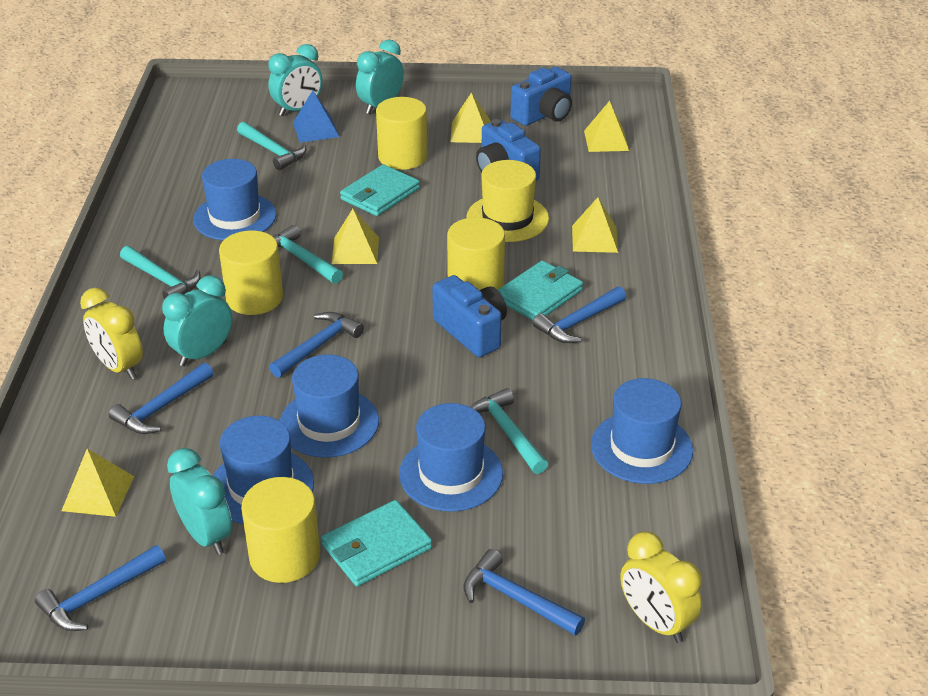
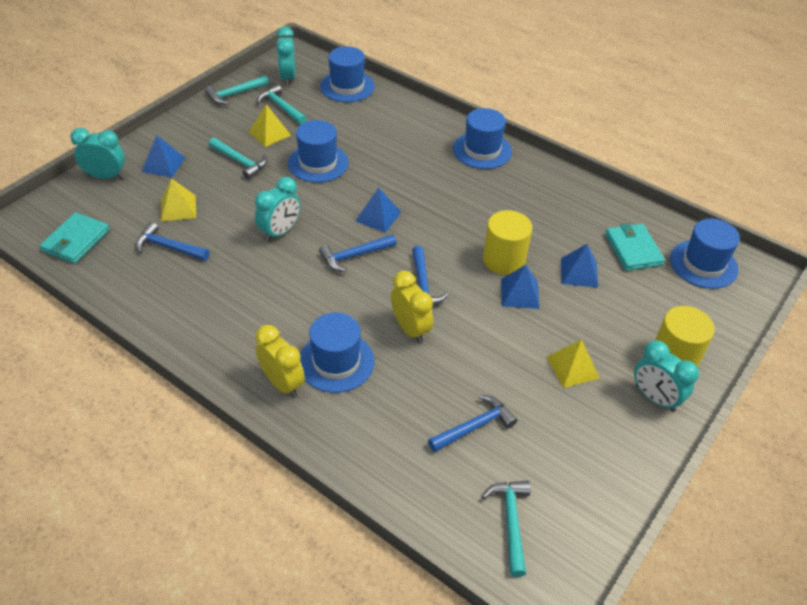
blue camera: [432,275,507,357] [476,119,541,181] [510,67,572,126] = 3 -> none = 0
blue hammer: [35,545,166,631] [109,363,214,434] [269,312,364,378] [463,549,585,636] [533,286,626,343] = 5 -> [135,222,209,261] [319,234,397,272] [412,246,449,306] [428,395,517,452] = 4
blue pyramid: [293,90,339,143] = 1 -> [142,135,185,178] [355,187,401,233] [501,265,539,309] [561,244,598,288] = 4
turquoise wallet: [321,500,432,586] [340,164,420,216] [498,261,583,320] = 3 -> [39,212,110,264] [605,223,665,271] = 2
yellow cylinder: [219,230,283,315] [241,477,320,583] [376,97,428,170] [447,217,505,290] = 4 -> [483,210,533,275] [655,306,715,367] = 2
yellow hat: [466,160,549,242] = 1 -> none = 0
yellow pyramid: [62,448,134,517] [332,209,379,264] [450,92,491,143] [572,197,618,253] [584,101,629,152] = 5 -> [161,178,196,221] [248,104,291,147] [546,339,600,388] = 3

